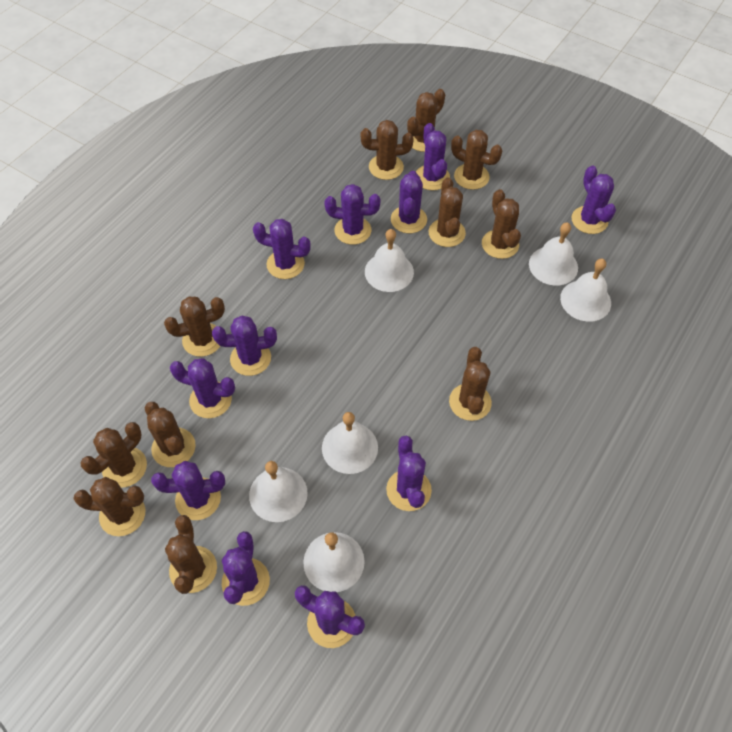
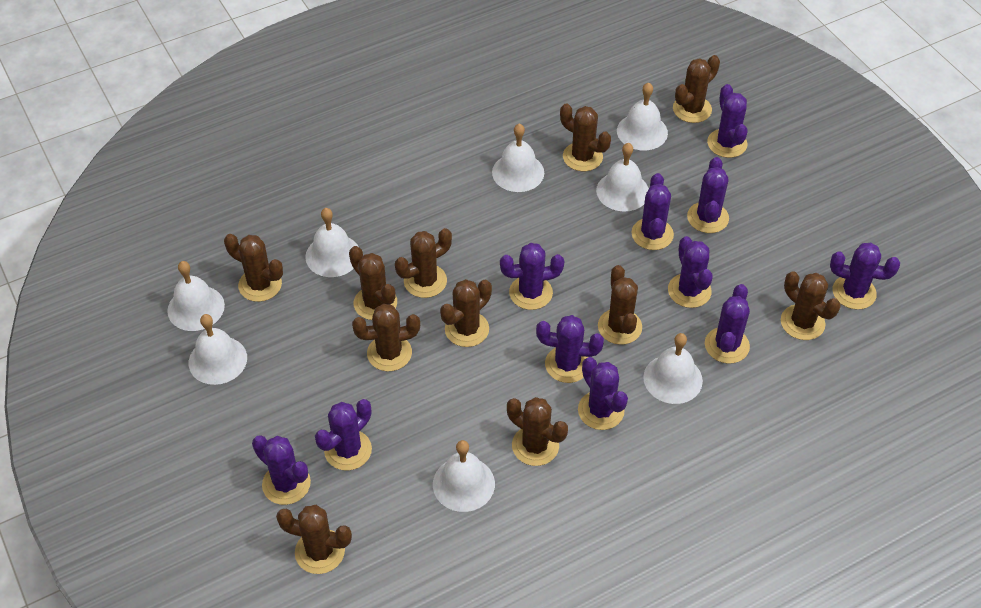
white bell: [249,461,308,522] [303,532,365,592] [322,412,378,474] [365,229,414,292] [529,222,578,286] [560,259,611,322] = 6 -> [167,261,225,331] [189,314,247,385] [305,208,358,277] [433,440,495,512] [492,123,544,192] [596,143,649,212] [617,82,668,150] [643,333,703,404] = 8

